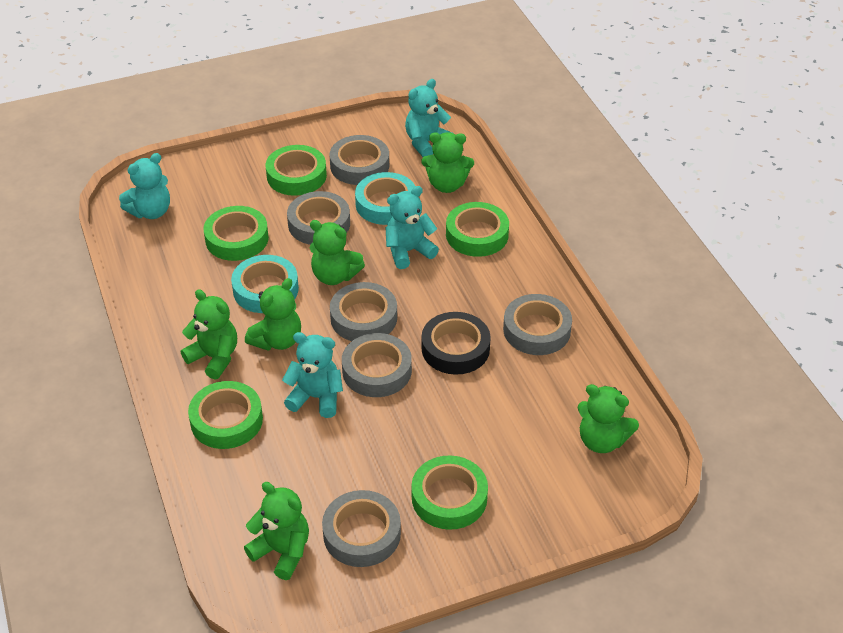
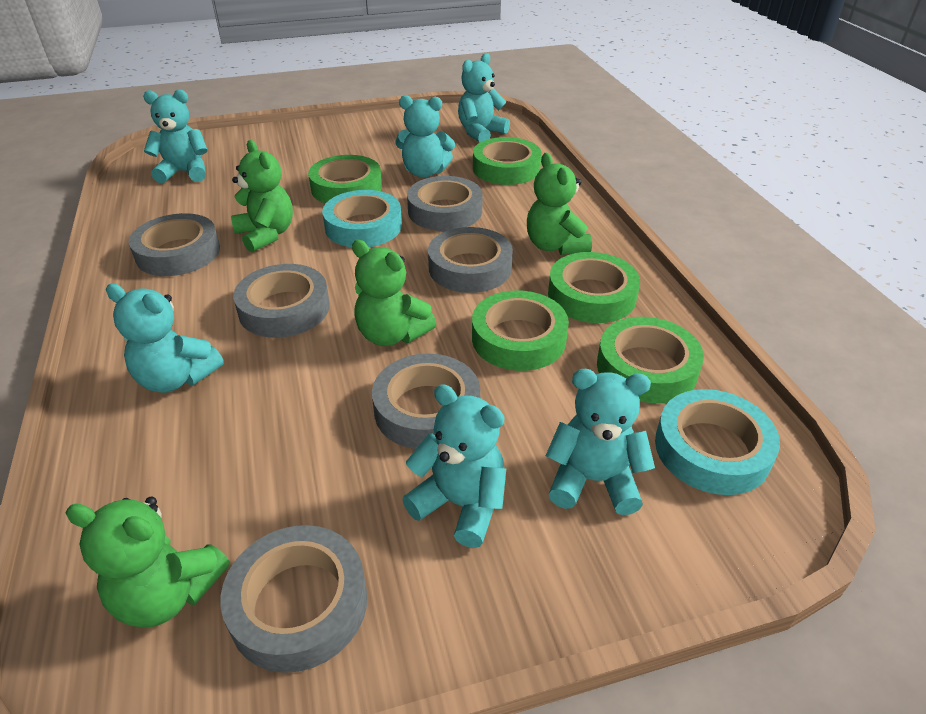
black tape: [422,312,491,375] = 1 -> none = 0
green teddy bear: [181,289,237,380] [244,482,309,580] [245,278,301,351] [310,220,365,285] [421,132,474,193] [577,384,639,453] = 6 -> [66,497,230,628] [231,140,293,252] [352,240,436,346] [527,153,592,255] = 4
turquoise teddy bear: [119,153,170,219] [282,332,343,418] [385,186,439,269] [405,79,454,157] = 4 -> [106,284,224,393] [143,89,208,183] [395,95,455,178] [402,384,506,548] [458,53,510,142] [546,369,655,515] = 6

